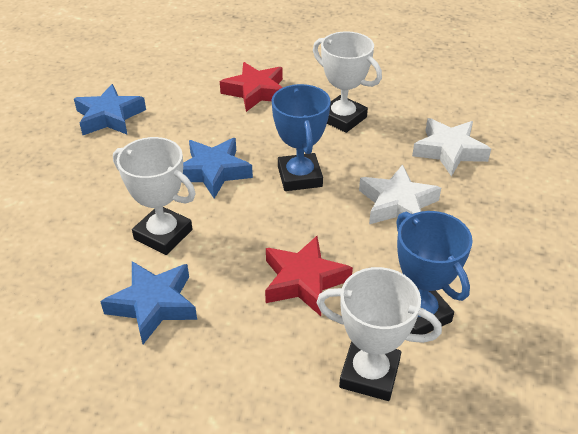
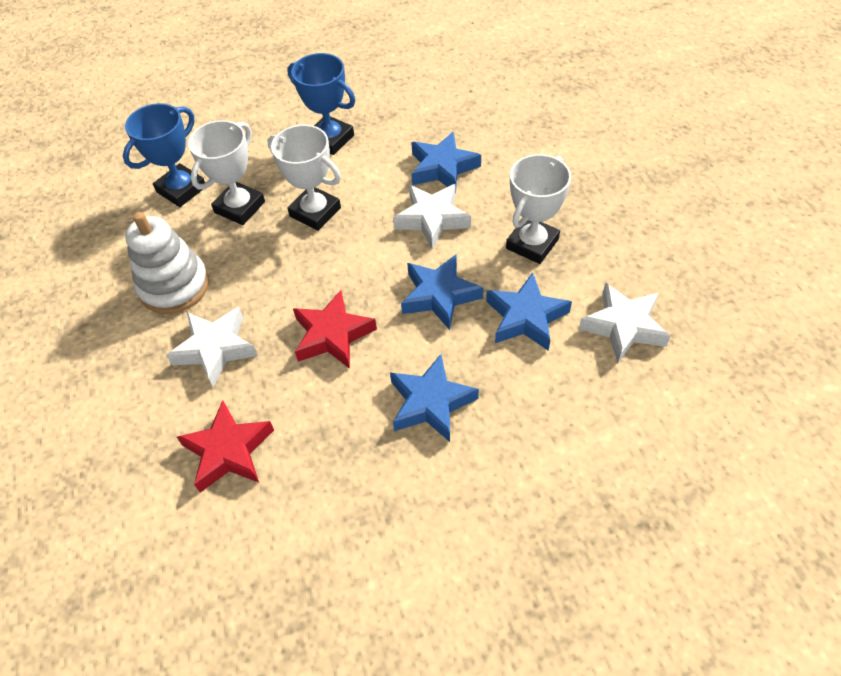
blue star: [74,84,146,135] [100,261,197,344] [181,138,253,199] = 3 -> [390,354,479,442] [401,254,484,330] [411,132,481,187] [486,272,572,351] = 4
white stacking toy: none = 0 -> [125,212,209,314] = 1
white star: [359,164,441,224] [412,118,491,176] = 2 -> [166,307,258,387] [393,184,471,249] [579,283,671,363] = 3

